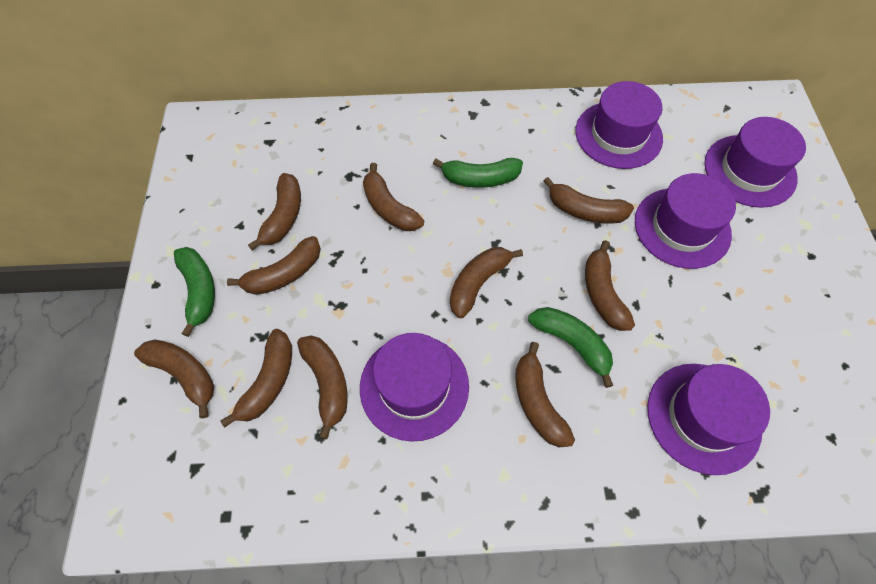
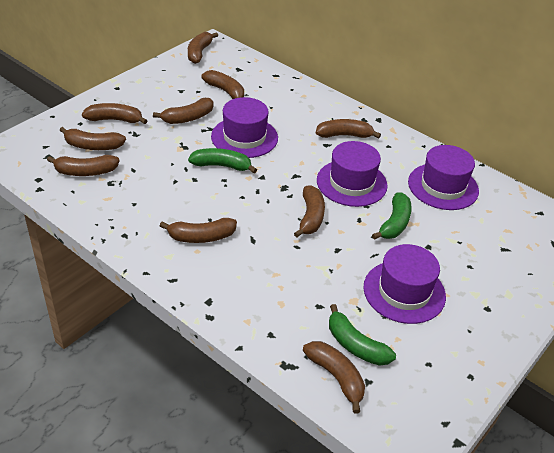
purple hat: [360,333,469,442] [575,81,663,169] [635,173,736,269] [647,364,770,475] [704,117,806,208] = 5 -> [211,97,278,158] [317,141,388,207] [364,244,446,324] [408,145,479,210] = 4

